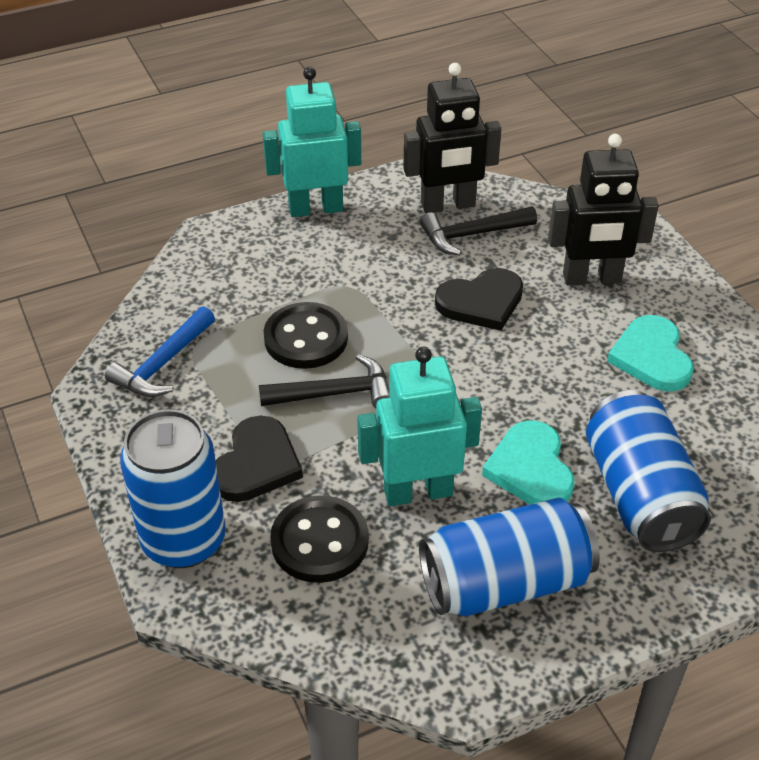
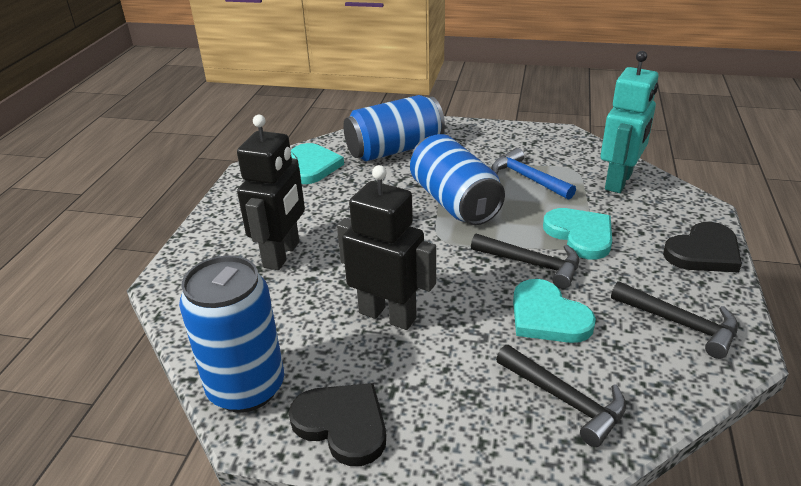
black button: [264,302,348,369] [270,495,369,583] = 2 -> none = 0
black hammer: [259,354,390,408] [420,207,537,256] = 2 -> [471,233,579,289] [496,345,626,447] [611,281,738,359] = 3
turquoise heart: [482,421,574,504] [607,315,694,392] = 2 -> [291,143,344,184] [513,279,596,343] [543,208,612,259] = 3
turquoise robot: [263,67,361,217] [357,347,482,506] = 2 -> [601,51,658,193] = 1

